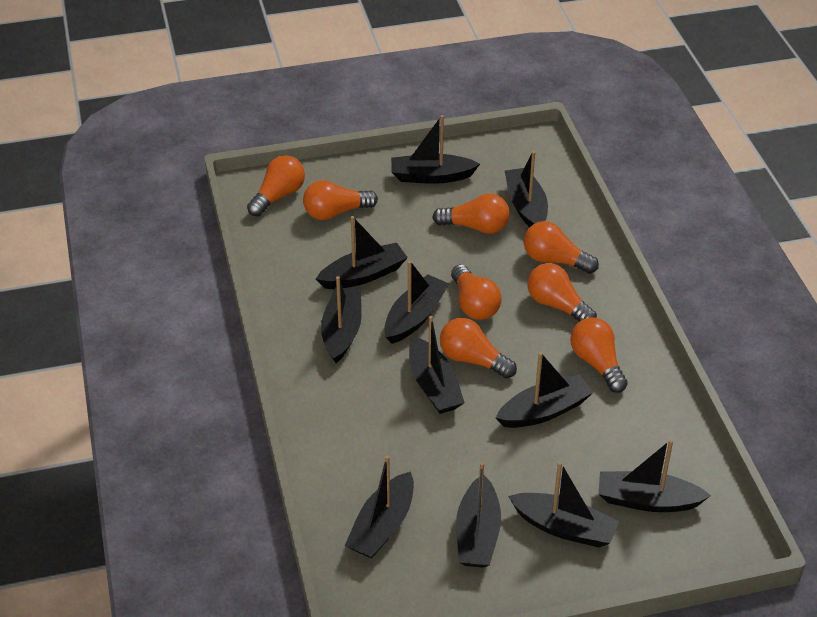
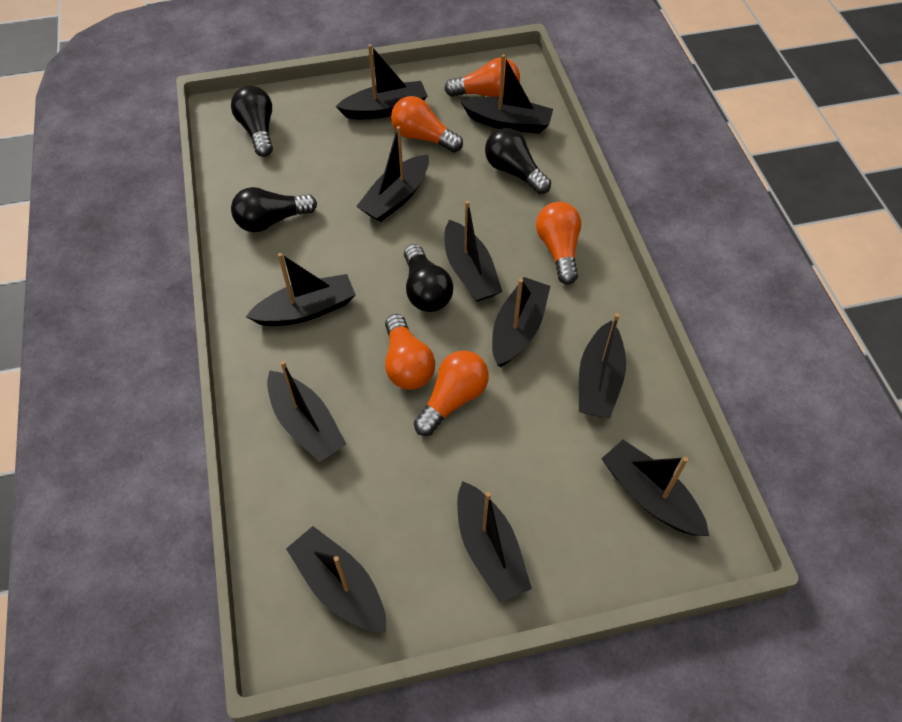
black light bulb: none = 0 -> [231,86,273,157] [231,187,317,232] [404,244,453,312] [485,128,551,194] = 4
orange light bulb: [247,155,305,217] [303,180,378,220] [432,194,510,234] [440,318,517,379] [451,264,502,320] [524,221,599,274] [527,263,597,322] [570,317,628,393] = 8 -> [385,314,435,390] [391,96,463,153] [414,351,489,436] [444,58,520,97] [536,202,581,284] = 5

